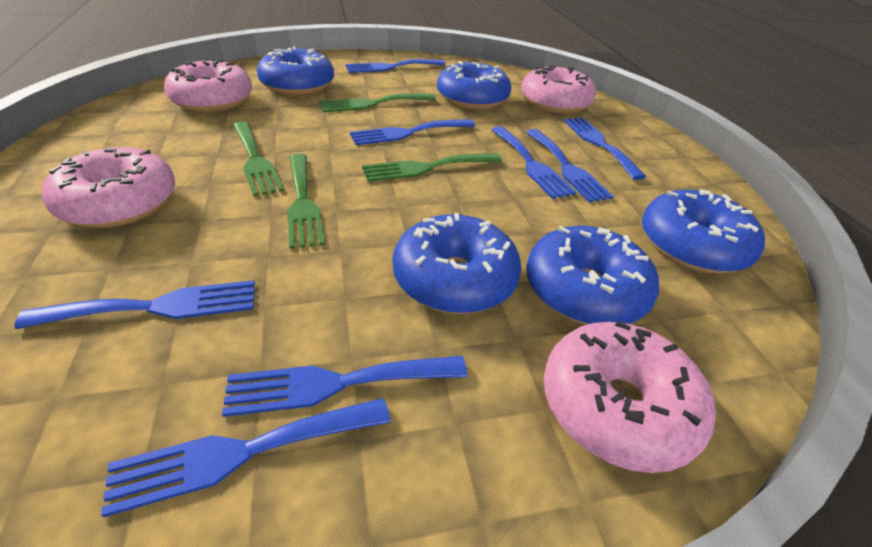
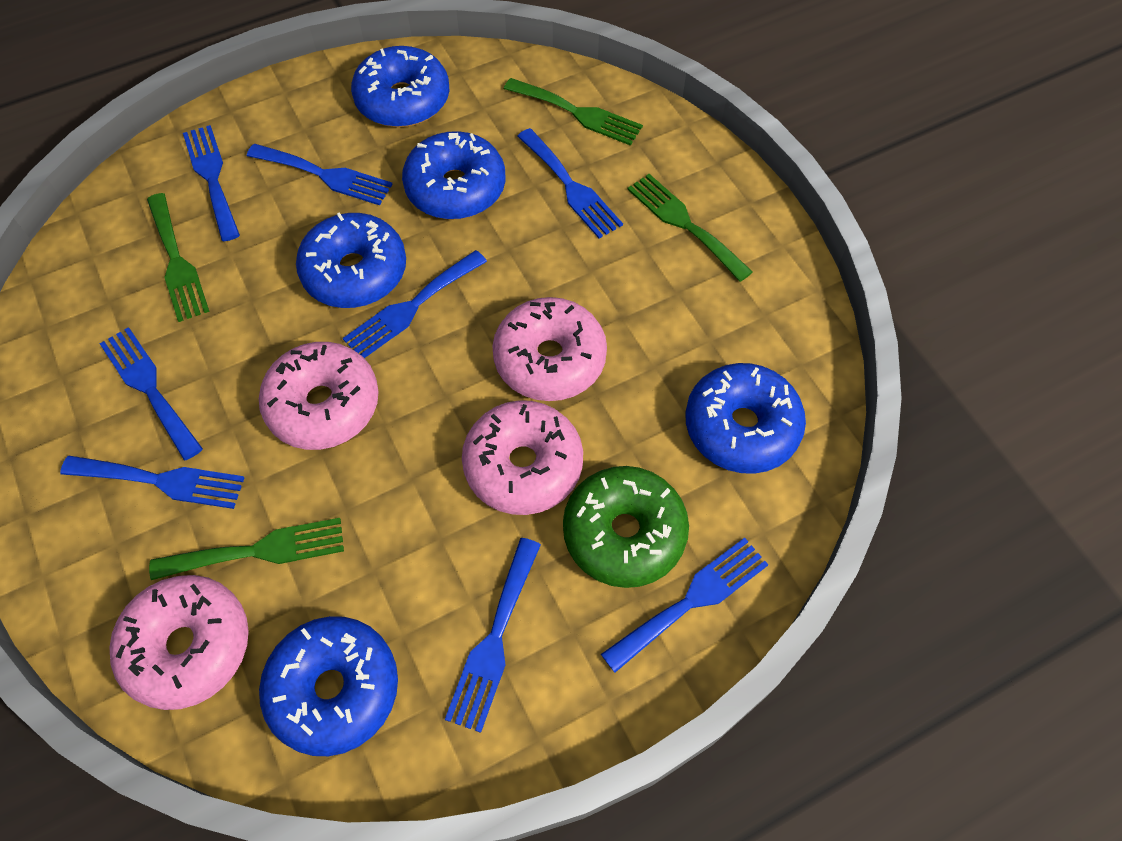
green donut: none = 0 -> [563,466,689,588] = 1

